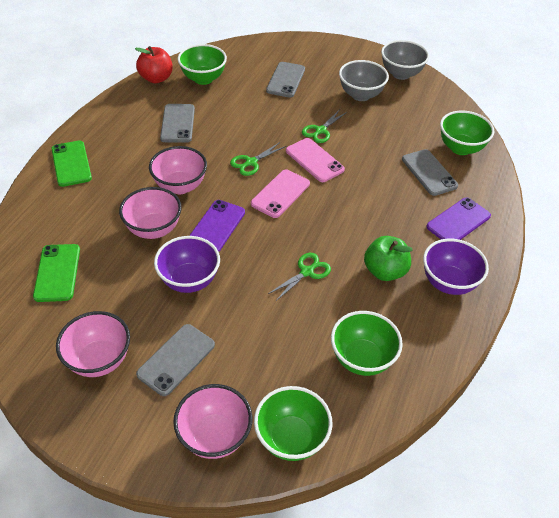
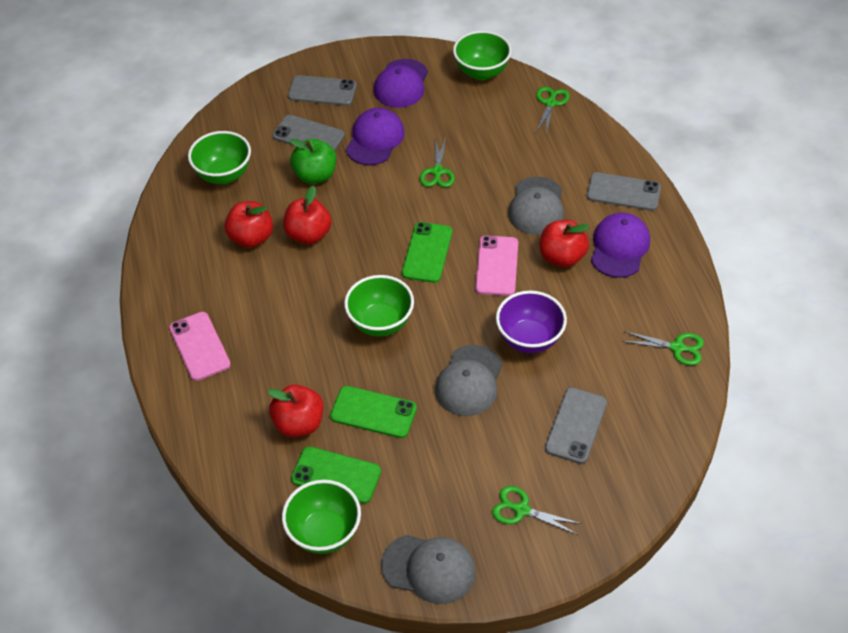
green phone: [33,244,80,302] [51,140,92,187] = 2 -> [291,446,381,504] [330,386,417,438] [402,222,452,283] = 3
green scissors: [230,142,286,176] [268,253,331,302] [302,109,347,143] = 3 -> [420,137,455,187] [492,486,582,535] [536,86,570,134] [622,331,704,365] = 4
grey bowl: [339,60,389,101] [381,40,429,80] = 2 -> none = 0
grey cap: none = 0 -> [381,535,475,604] [435,345,502,416] [508,177,564,235] = 3
pink bowl: [56,311,130,377] [119,187,182,239] [149,146,207,194] [173,384,253,459] = 4 -> none = 0
purple bowl: [154,236,220,293] [423,239,489,295] = 2 -> [496,291,567,353] = 1
purple cap: none = 0 -> [346,108,405,165] [374,59,428,108] [591,213,650,278] = 3
purple phone: [189,200,245,252] [426,198,491,240] = 2 -> none = 0
red apple: [135,46,173,83] = 1 -> [224,201,273,248] [268,385,323,437] [283,186,332,244] [540,220,589,267] = 4

